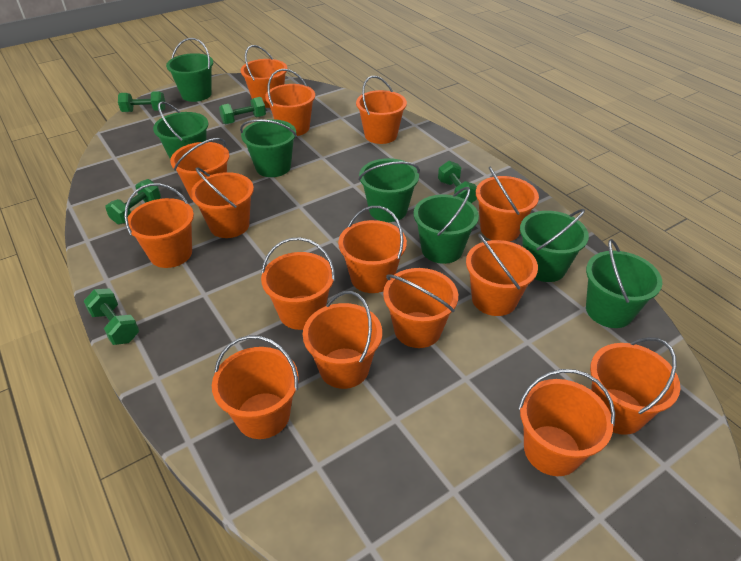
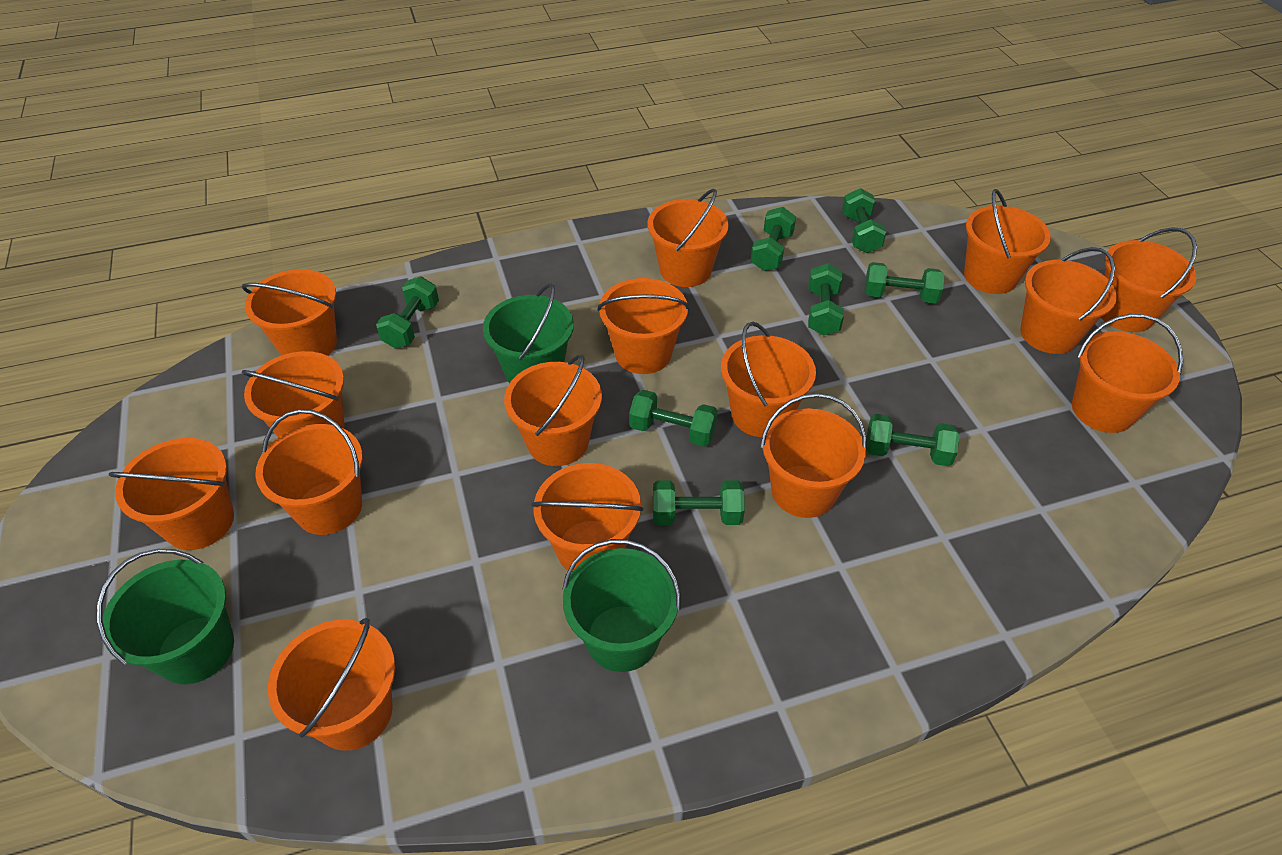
green bucket: [153,101,208,159] [166,38,213,102] [240,119,297,177] [358,158,420,222] [414,187,479,264] [520,209,589,282] [586,239,662,328] = 7 -> [96,549,234,684] [483,283,574,384] [562,539,681,672] = 3
green dumbbell: [84,288,139,345] [105,179,161,225] [118,91,165,112] [219,97,266,124] [438,161,477,203] = 5 -> [376,277,439,348] [629,390,718,447] [653,480,745,525] [751,207,796,271] [808,263,844,336] [842,188,886,253] [865,262,944,304] [866,414,960,466] = 8

